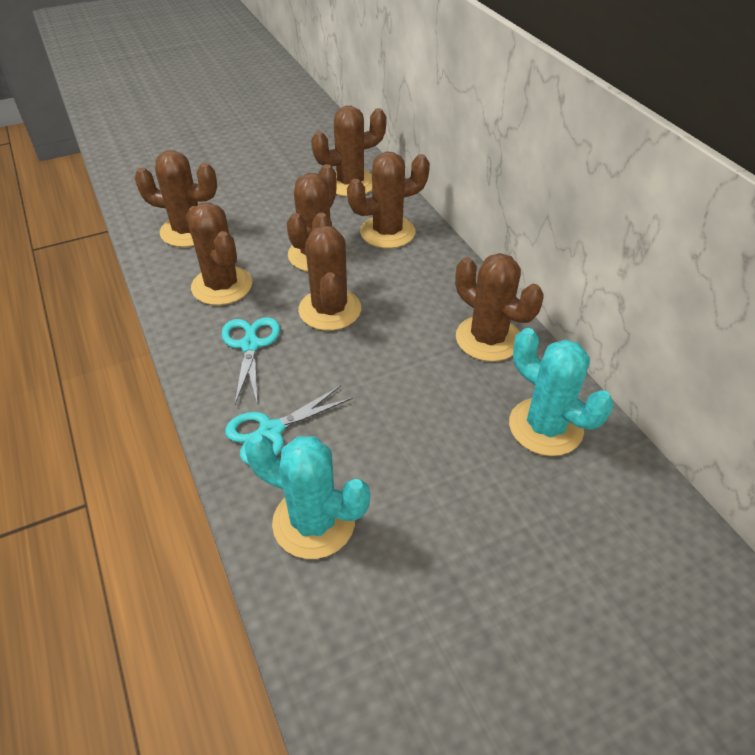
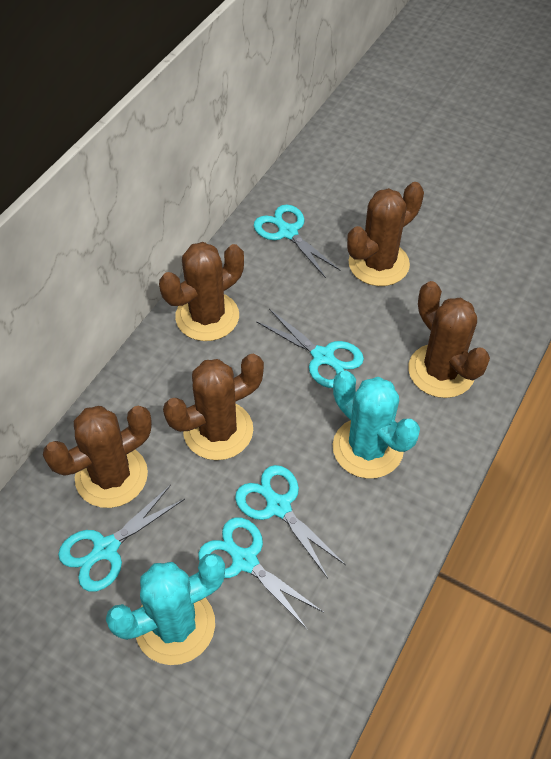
brown cactus: [134,150,217,247] [186,203,252,305] [287,164,337,272] [298,213,361,331] [311,106,387,197] [347,152,430,249] [455,253,544,362] = 7 -> [43,406,152,508] [159,242,244,341] [163,354,264,460] [347,182,424,286] [408,281,490,398] = 5
turquoise scissors: [222,317,280,404] [225,385,353,465] = 2 -> [58,485,185,592] [198,518,324,630] [235,465,346,578] [254,204,341,278] [256,309,364,388] = 5

